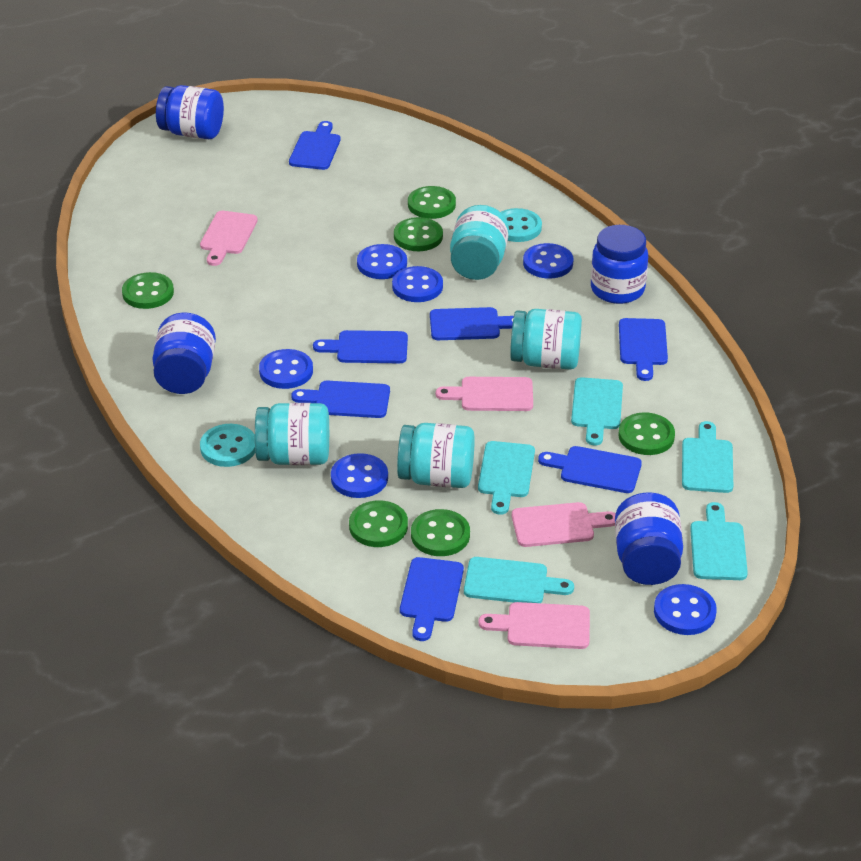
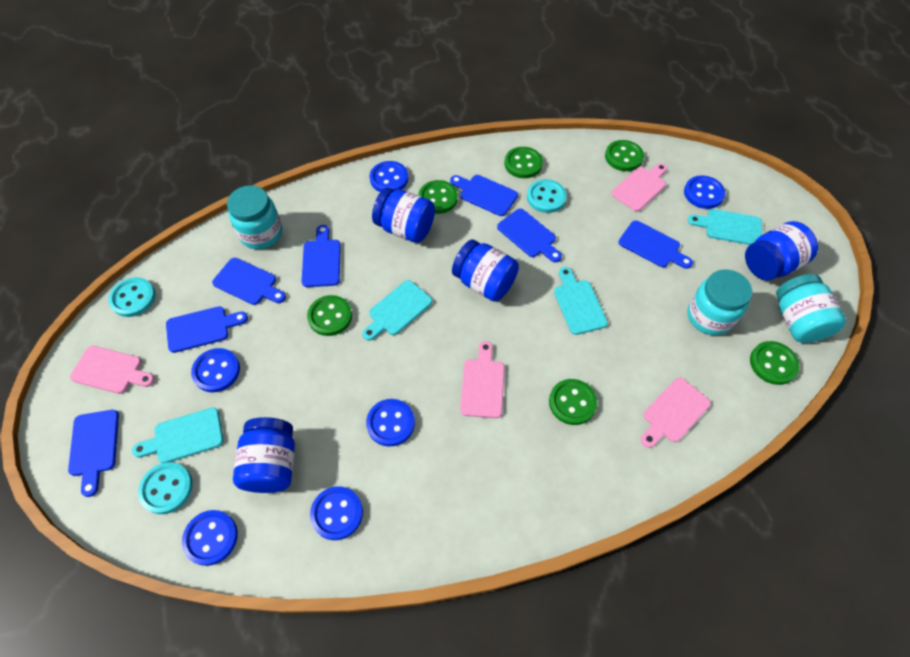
turquoise button: [200,424,255,467] [501,208,542,242] = 2 -> [109,277,156,317] [138,462,193,514] [527,179,567,213] = 3
turquoise cutting board: [464,557,574,603] [478,441,535,515] [571,377,623,446] [682,421,733,493] [690,502,748,580] = 5 -> [132,407,224,463] [362,280,432,341] [554,267,608,335] [688,209,762,245] = 4
turquoise jar: [255,403,329,465] [397,423,475,488] [450,205,509,280] [510,309,582,369] = 4 -> [227,185,282,249] [688,269,752,335] [776,274,846,343] = 3

